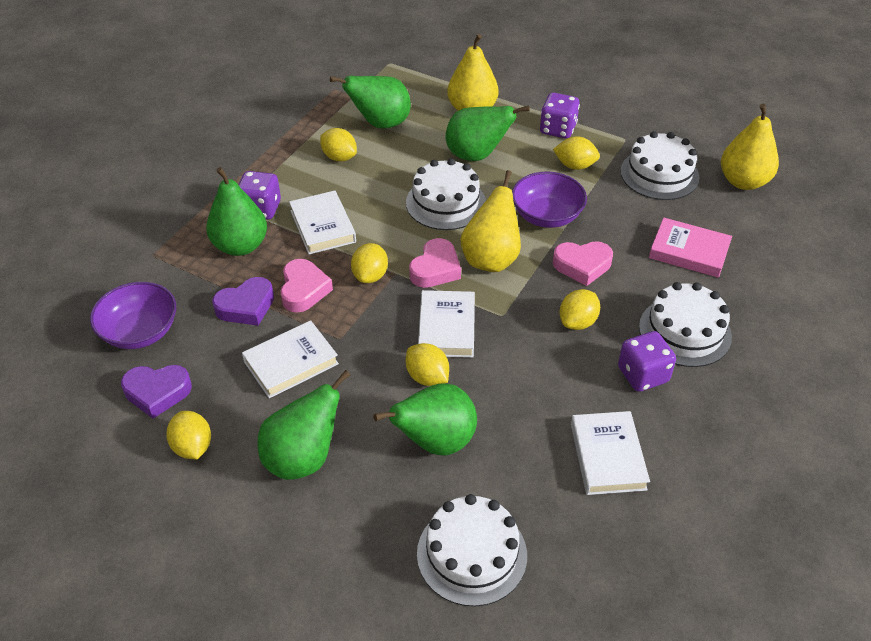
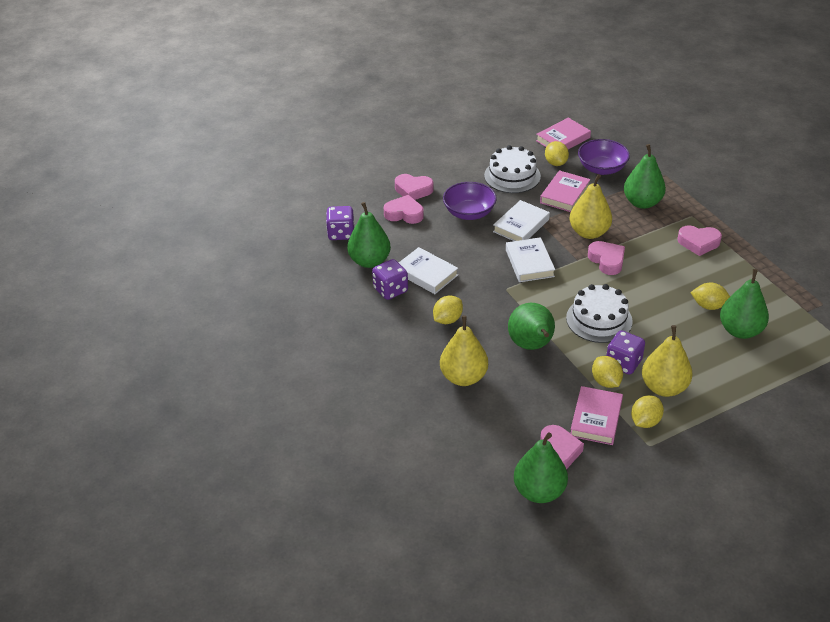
pink book: [649,218,732,278] = 1 -> [536,118,591,149] [540,170,591,212] [571,386,623,445] = 3
pink heart: [280,259,333,313] [409,238,461,288] [553,241,613,286] = 3 -> [384,195,424,224] [395,174,433,200] [540,425,584,469] [588,241,625,275] [677,225,722,256] = 5
purple heart: [121,365,192,419] [212,277,274,326] = 2 -> none = 0
white book: [242,320,339,398] [289,191,356,254] [418,290,475,358] [571,411,650,495] = 4 -> [399,247,458,294] [493,200,550,241] [506,237,555,282] = 3
white cake: [406,158,486,230] [417,494,527,607] [621,131,699,200] [639,282,732,367] = 4 -> [484,145,541,193] [566,284,633,343] = 2
yellow lemon: [166,411,211,460] [320,128,357,162] [351,243,388,283] [406,343,449,386] [553,136,600,170] [559,289,600,330] = 6 -> [433,295,463,324] [545,141,569,166] [592,356,623,388] [631,395,664,428] [690,283,730,310] = 5

